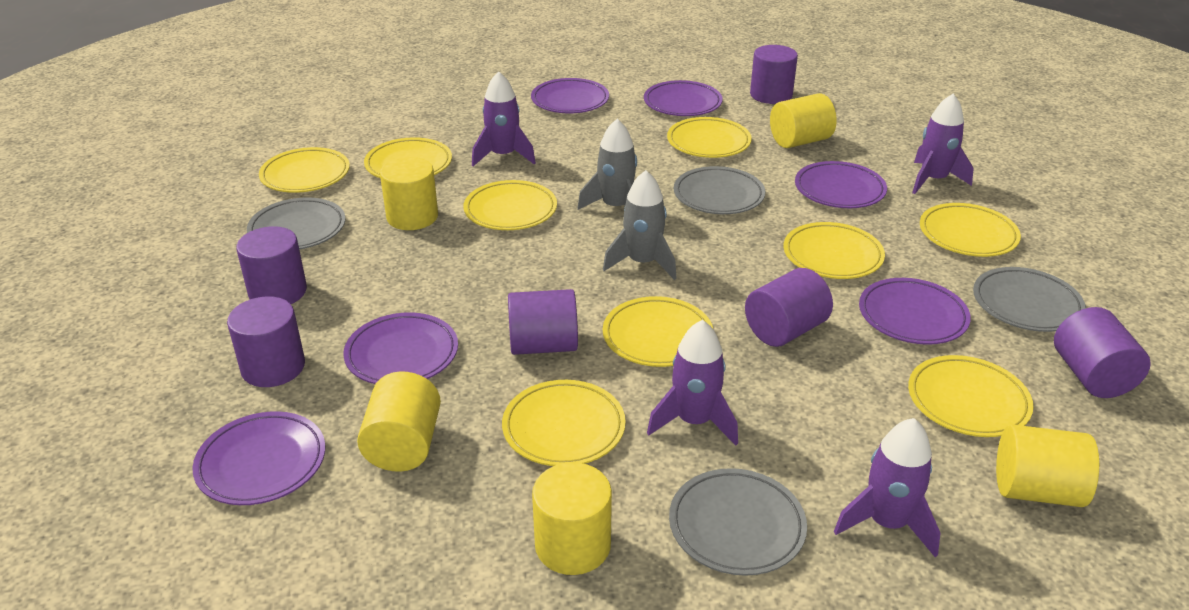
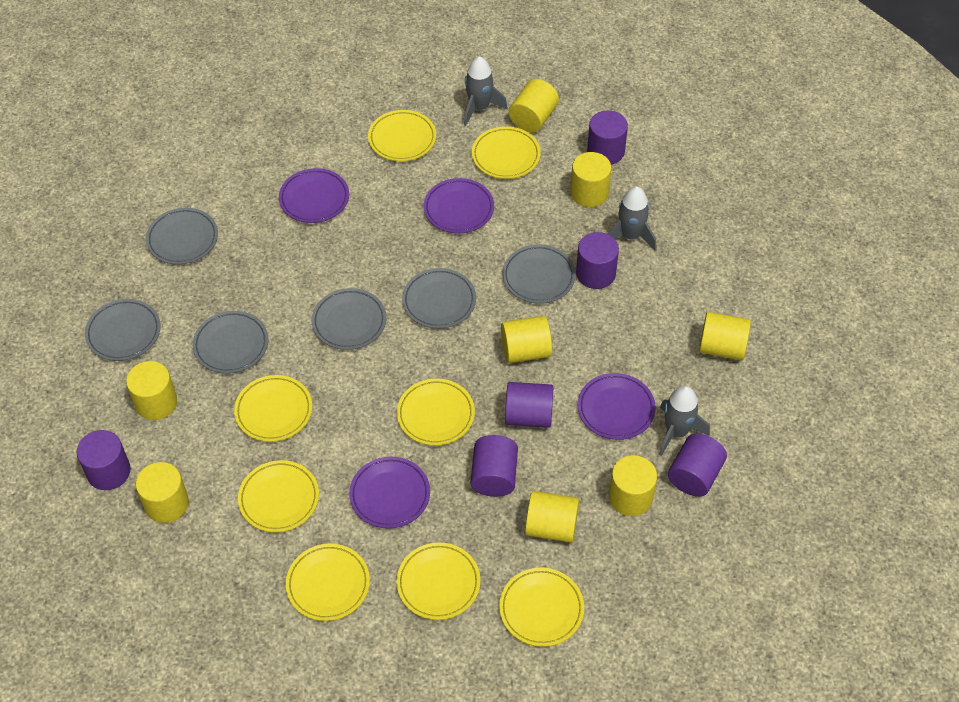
grey plate: [247,197,346,249] [669,468,807,576] [674,166,765,214] [973,267,1086,332] = 4 -> [85,299,161,361] [146,208,218,265] [193,311,268,374] [312,288,386,350] [402,268,476,329] [502,244,576,304] = 6
grey rocket: [577,119,637,210] [603,170,677,280] = 2 -> [464,56,508,126] [607,186,656,250] [659,386,710,456] = 3
purple plate: [193,411,325,505] [343,313,458,384] [531,78,609,113] [644,80,723,116] [795,161,887,208] [859,278,971,345] = 6 -> [279,168,349,223] [349,457,430,529] [424,178,494,234] [578,373,656,440] = 4
purple rocket: [472,71,536,166] [647,320,738,446] [834,418,940,557] [912,94,974,194] = 4 -> none = 0
yellow cylinder: [357,371,441,472] [380,157,438,230] [532,462,612,575] [770,93,837,148] [996,424,1099,507] = 5 -> [126,361,177,420] [136,462,189,523] [501,316,552,363] [509,79,559,132] [525,491,579,543] [570,152,611,207] [609,455,657,516] [699,312,751,360] = 8
yellow plate: [259,147,350,193] [364,137,452,178] [463,180,557,230] [502,380,626,466] [603,296,713,367] [667,117,752,158] [783,222,885,279] [908,355,1033,437] [920,203,1021,257] = 9 -> [234,375,312,442] [238,460,319,532] [286,544,370,621] [368,110,436,161] [396,542,481,620] [397,378,475,446] [472,126,541,179] [499,567,584,647] = 8

